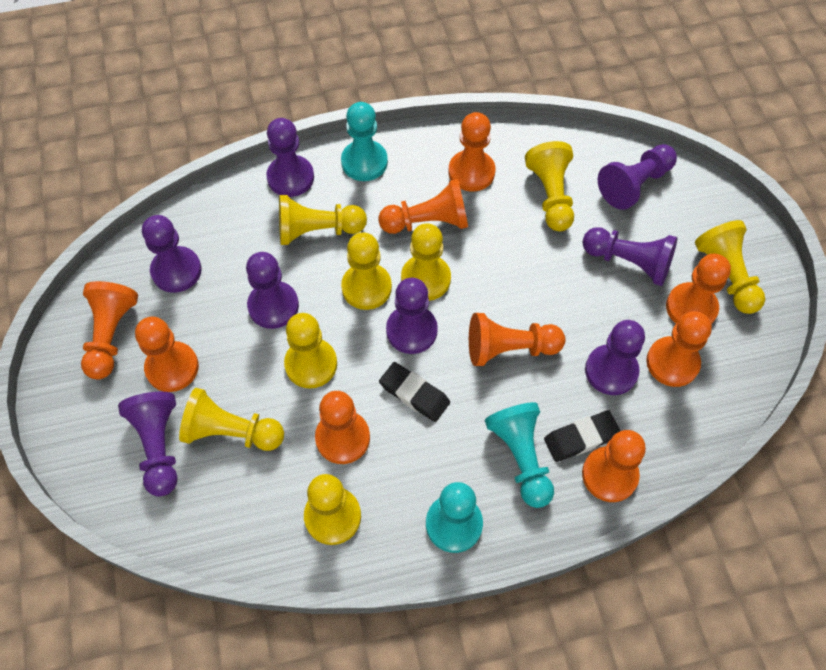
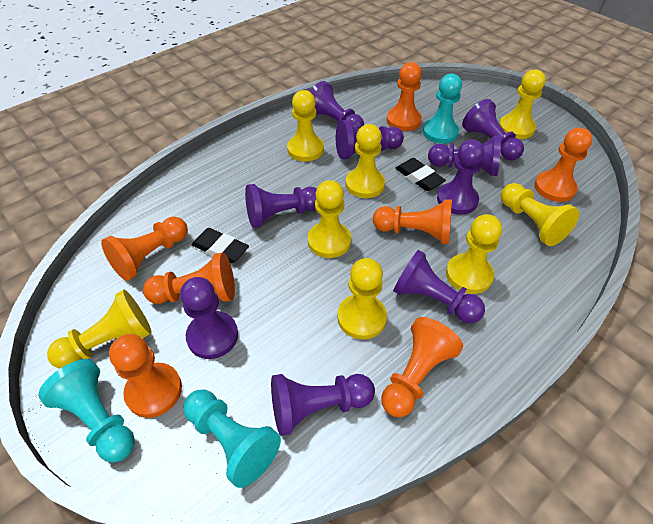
orange pawn: [81,281,138,379] [135,317,199,392] [315,391,370,464] [378,179,468,234] [449,112,496,191] [469,313,565,366] [582,430,646,502] [646,311,712,387] [666,254,731,324] = 9 -> [101,217,188,281] [109,334,182,418] [143,252,235,304] [373,199,452,244] [381,317,463,417] [387,62,422,131] [534,128,593,202] = 7
purple pawn: [118,392,178,496] [142,215,202,293] [246,252,299,329] [266,118,314,197] [386,278,438,354] [582,227,678,286] [585,320,645,395] [598,144,677,210] = 8 -> [180,277,238,359] [245,184,317,228] [271,374,375,436] [309,81,364,129] [336,120,404,159] [393,250,485,323] [428,136,501,176] [437,139,485,215] [462,99,524,160] = 9

